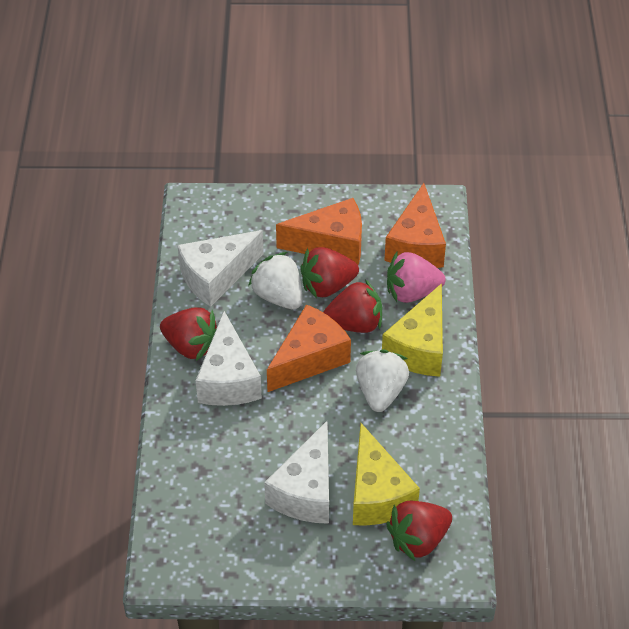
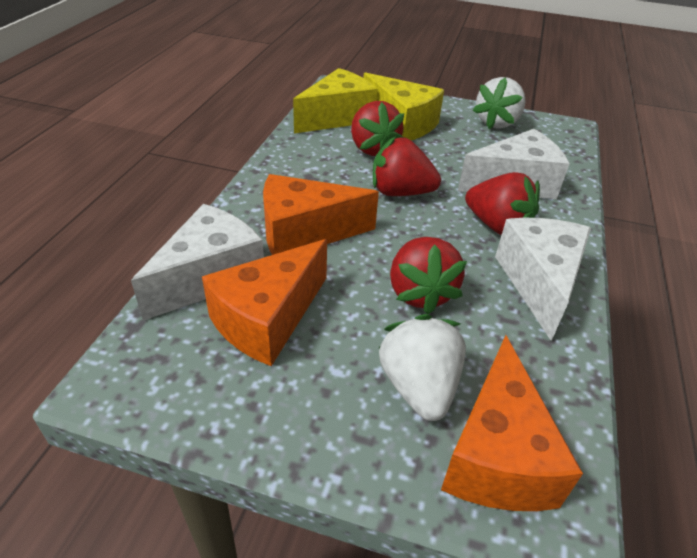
pink strawberry: [387,252,446,303] = 1 -> none = 0

